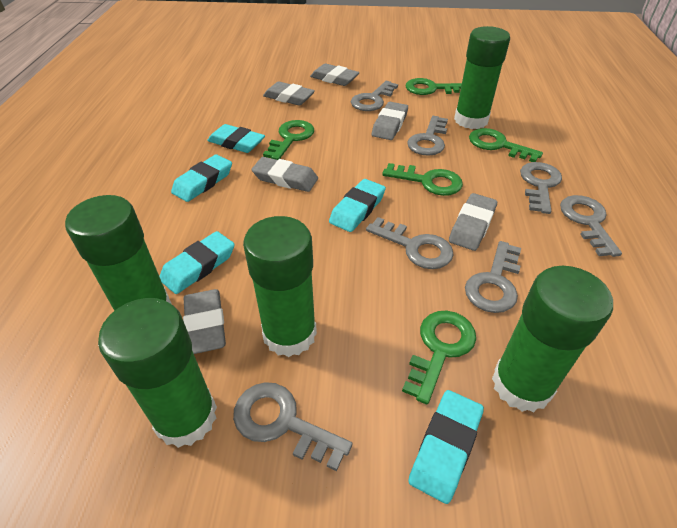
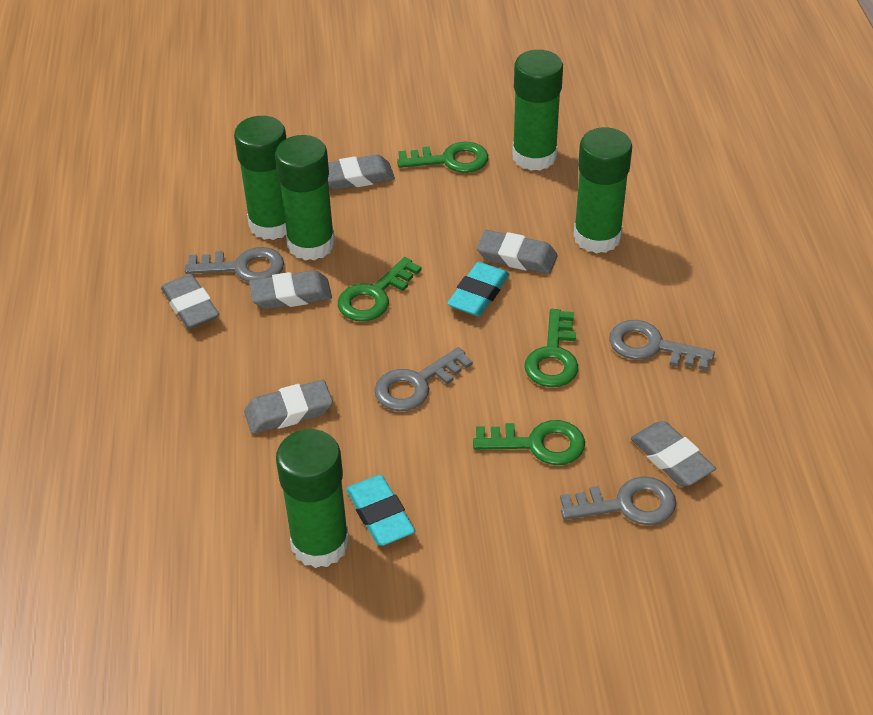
green key: [263,120,314,160] [382,163,463,196] [402,310,476,405] [406,78,462,95] [469,128,543,162] = 5 -> [338,257,421,321] [397,142,488,173] [473,420,585,465] [524,309,578,387] = 4
grey key: [233,382,352,471] [351,81,398,111] [366,217,454,269] [407,116,448,156] [465,241,521,313] [520,162,562,214] [560,195,622,257] = 7 -> [185,247,284,282] [374,347,473,411] [560,476,676,525] [609,320,715,371] = 4
turquoise eraser: [159,231,235,294] [171,154,232,202] [207,124,265,153] [329,179,386,232] [408,390,484,504] = 5 -> [346,475,415,546] [447,262,509,316] = 2

